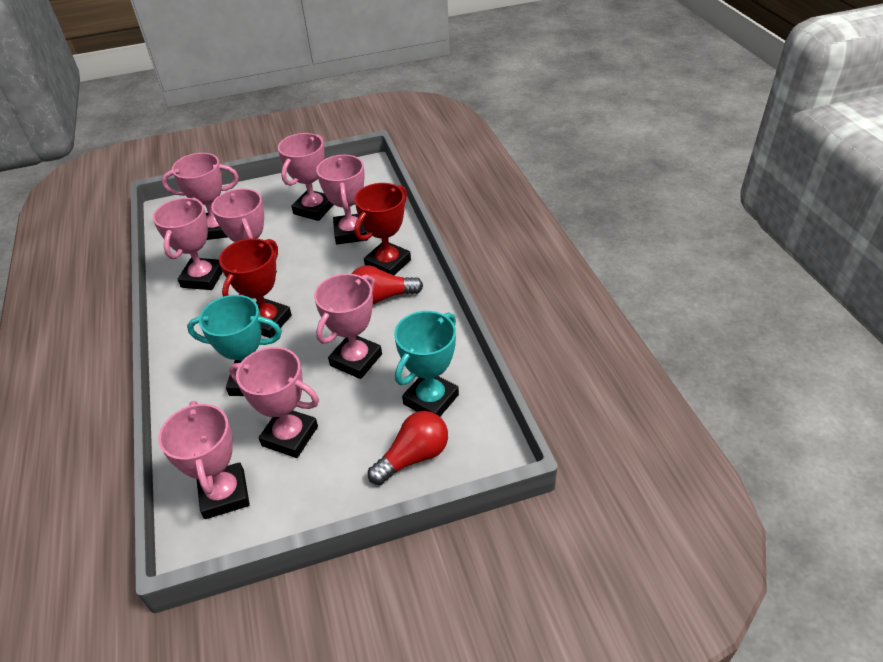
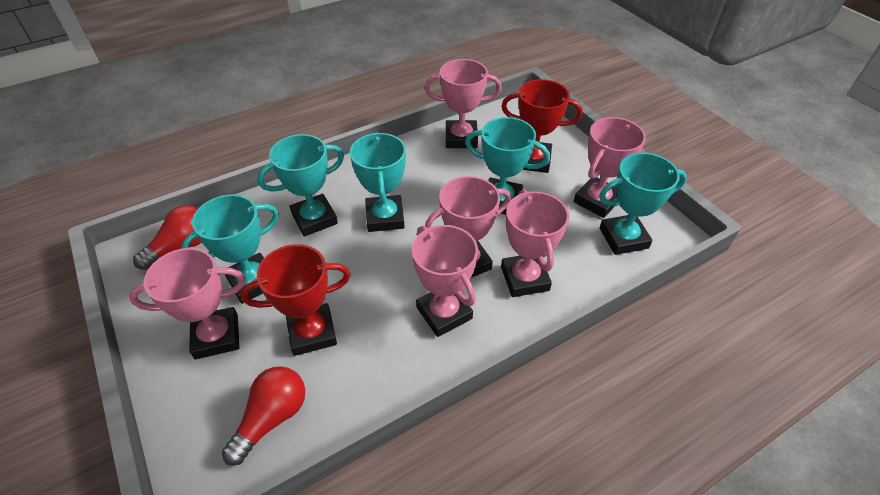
pink trophy: [153,197,223,290] [158,401,250,519] [162,153,239,240] [211,188,277,273] [229,347,319,458] [278,133,333,221] [314,274,382,379] [316,155,368,244] = 8 -> [129,248,246,359] [412,225,478,337] [425,59,502,148] [425,176,511,278] [501,189,569,297] [574,117,646,218] = 6
turquoise trophy: [187,295,282,396] [394,311,459,416] = 2 -> [180,194,279,304] [257,134,344,237] [350,132,406,232] [465,117,550,215] [599,153,687,255] = 5

